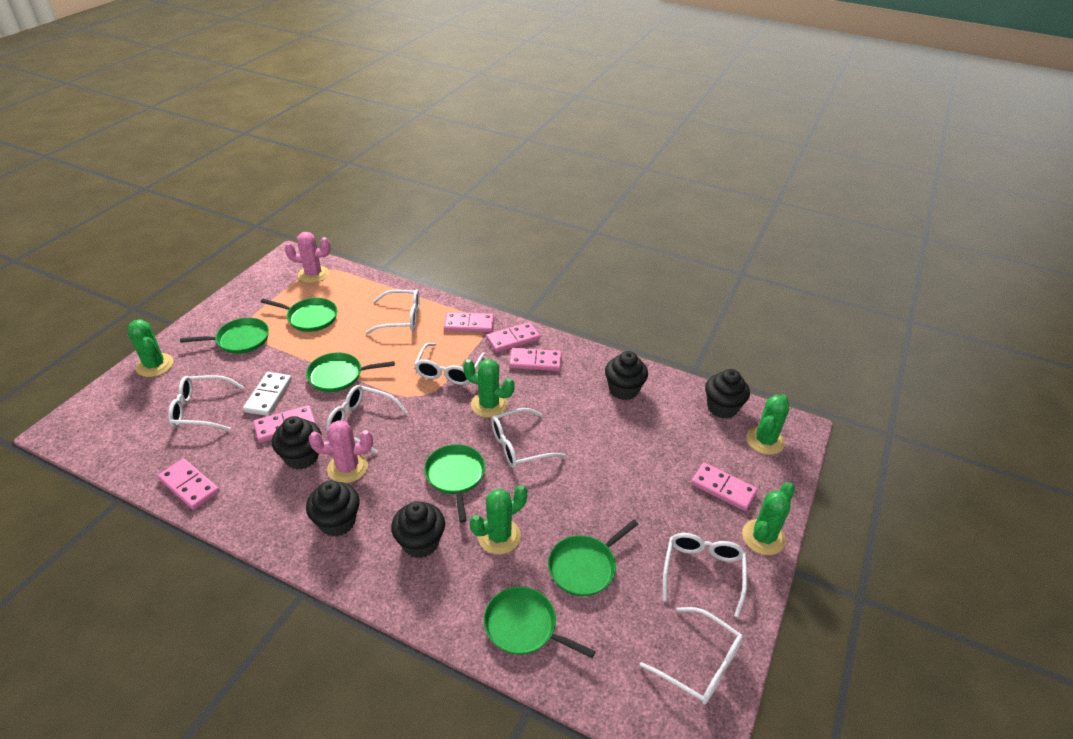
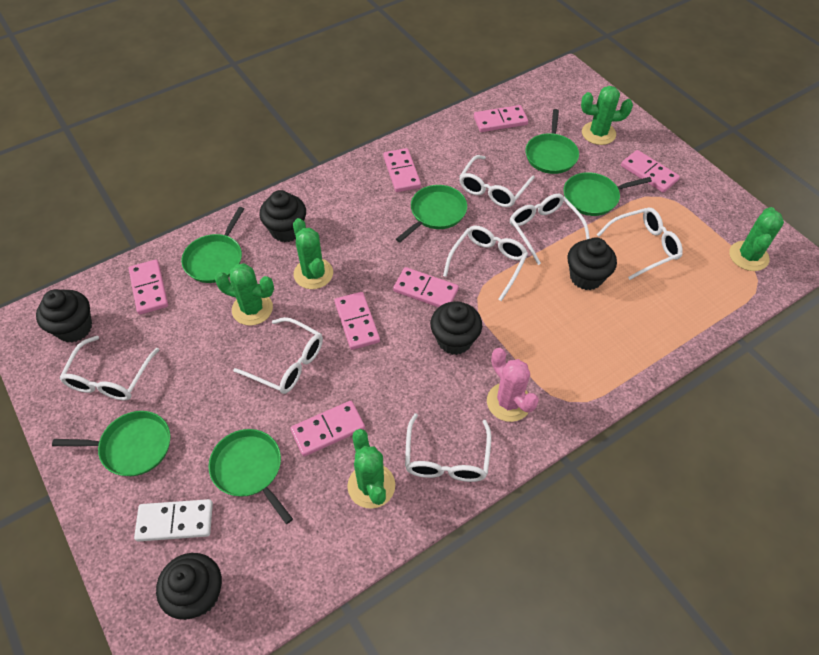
pink cactus: [285,232,331,283] [309,420,373,483] = 2 -> [487,348,539,422] = 1
pink domino: [158,458,220,510] [253,405,316,443] [444,312,494,332] [486,322,540,352] [510,348,562,371] [691,463,758,511] = 6 -> [128,260,168,315] [290,401,365,457] [334,292,380,350] [383,148,421,192] [393,267,459,307] [474,105,528,132] [621,150,680,193] = 7

